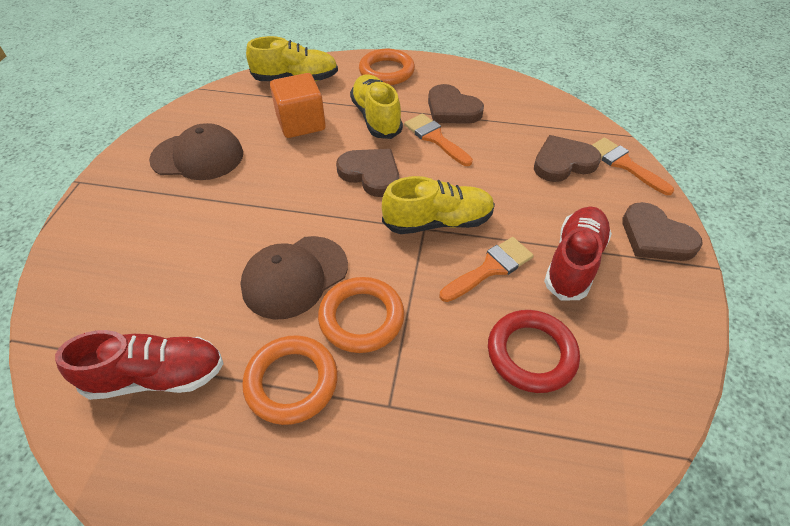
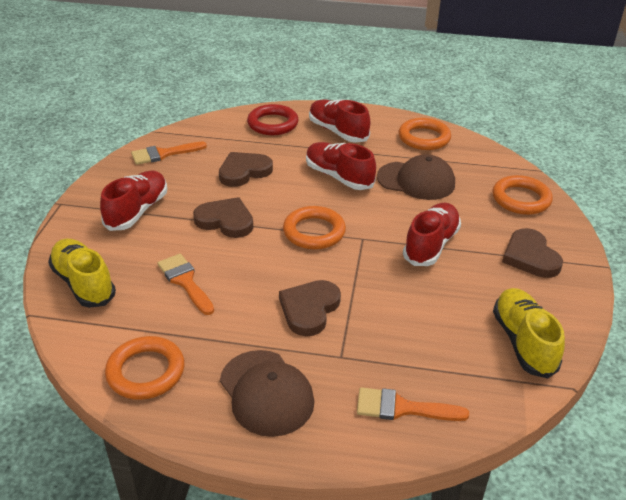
orange cube: [270,73,326,138] = 1 -> none = 0
orange ring: [242,335,338,425] [318,277,405,353] [359,49,415,85] = 3 -> [105,336,185,400] [283,206,346,249] [399,118,451,150] [492,175,553,215] = 4
red shoe: [55,330,224,400] [544,207,612,301] = 2 -> [100,170,167,231] [306,142,376,190] [309,100,371,143] [403,203,461,266] = 4
yellow shoe: [246,36,338,81] [350,74,403,139] [382,176,495,234] = 3 -> [48,239,116,308] [493,288,565,379] = 2

